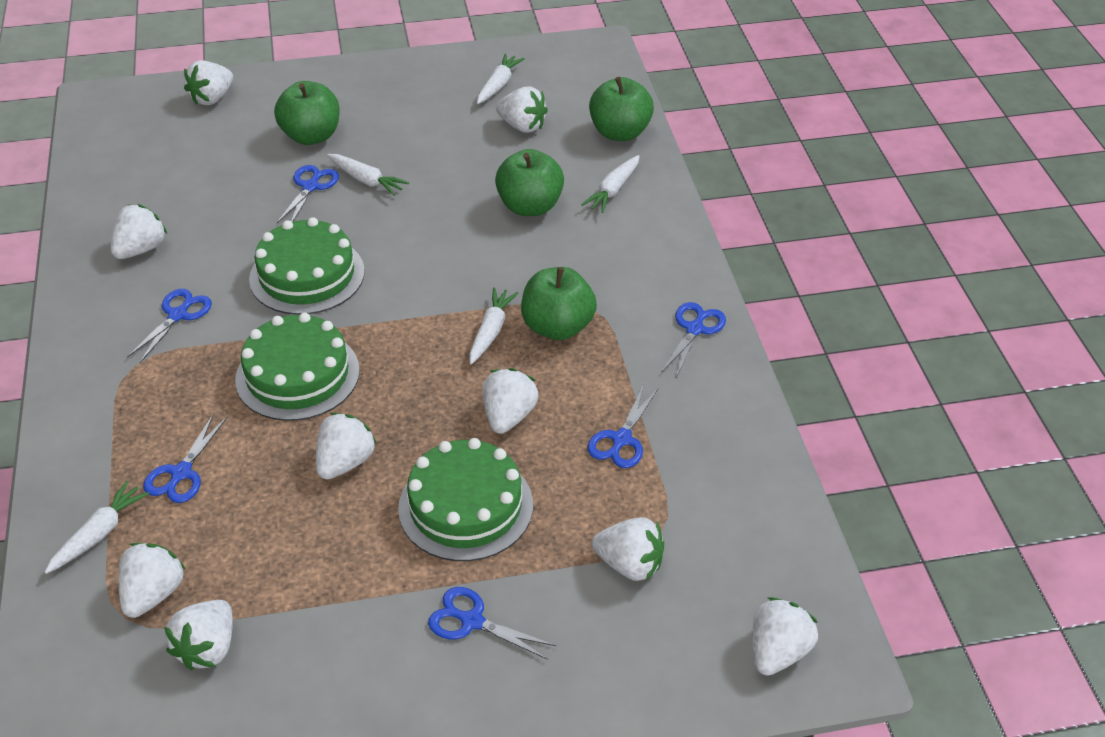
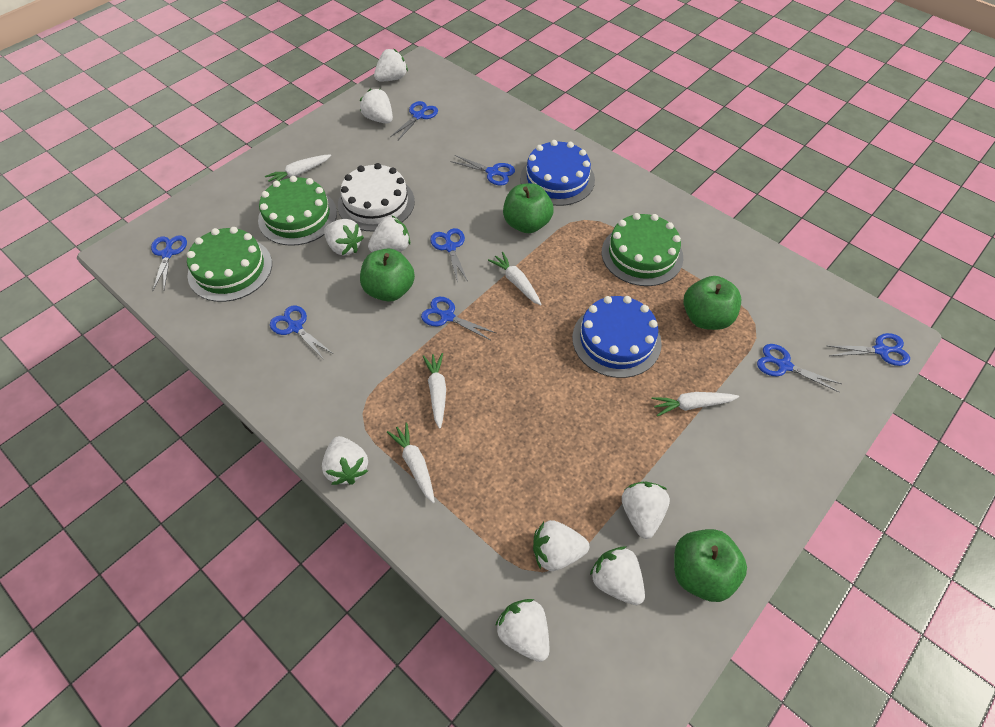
blue cake: none = 0 -> [520,140,595,206] [572,296,662,378] = 2
blue scissors: [127,289,212,363] [143,415,227,503] [277,165,339,223] [428,587,556,660] [588,385,658,468] [661,302,726,377] = 6 -> [151,235,187,290] [270,306,333,360] [390,101,438,140] [421,297,496,340] [430,228,468,283] [450,155,515,186] [757,344,842,392] [828,333,910,366] = 8
white cake: none = 0 -> [338,163,415,232] = 1

